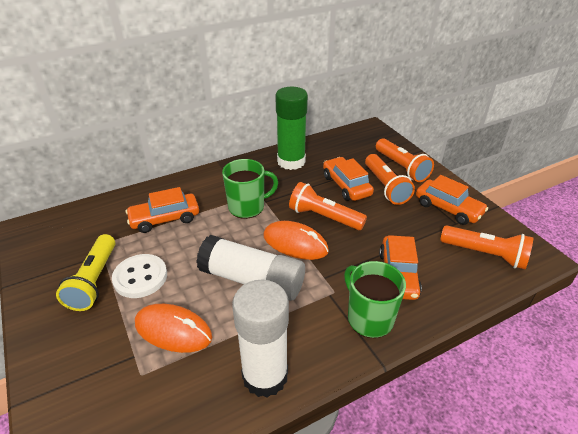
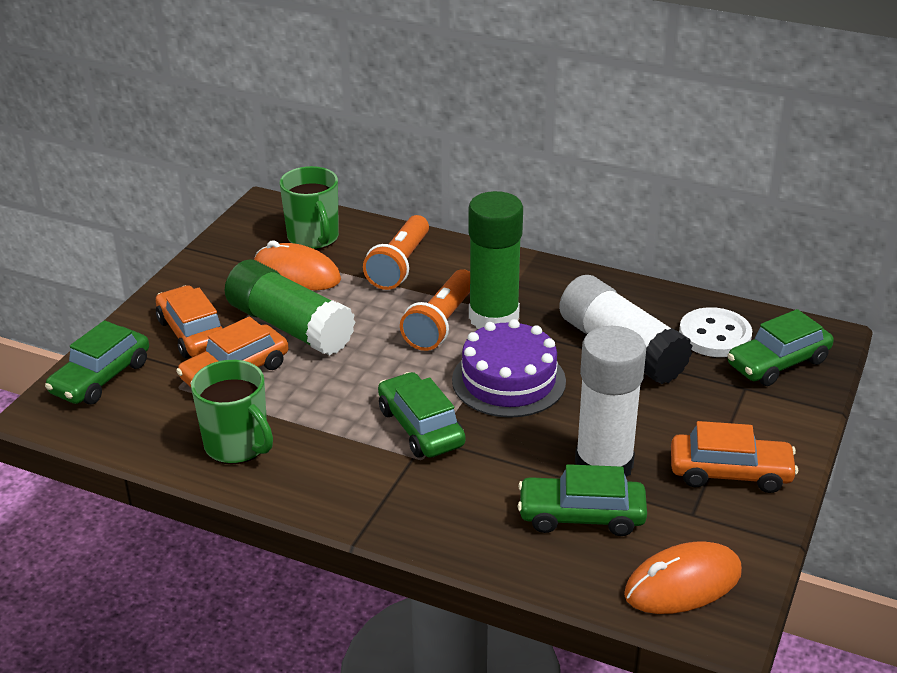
green car: none = 0 -> [45,320,149,404] [378,372,466,458] [518,464,647,536] [727,309,834,386] = 4
green glue stick: [275,87,308,170] = 1 -> [225,260,355,356] [468,191,523,329] = 2
orange car: [126,187,199,233] [323,157,374,201] [379,235,422,300] [416,175,488,225] = 4 -> [156,285,225,358] [176,317,289,387] [671,421,798,493] = 3
orange flashlight: [289,182,367,230] [365,154,415,205] [376,138,434,182] [440,225,533,269] = 4 -> [363,215,429,290] [400,269,470,351] = 2
purple cake: none = 0 -> [452,319,566,418] = 1
yellow flashlight: [56,234,115,311] = 1 -> none = 0

